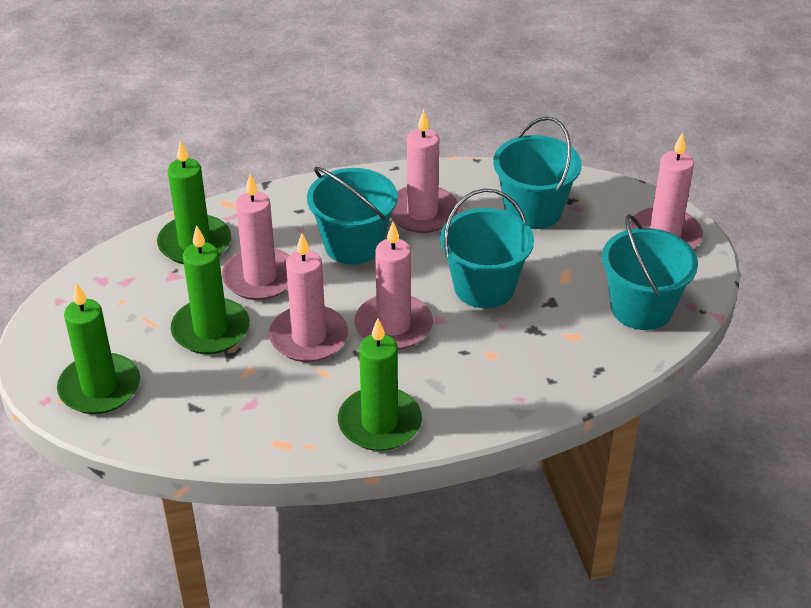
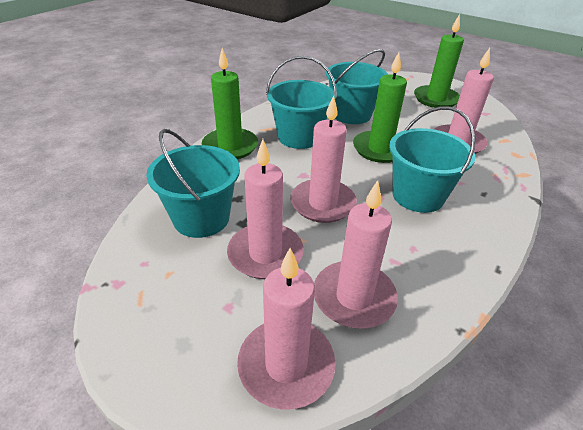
green candle: [57,283,140,414] [157,140,231,264] [171,225,250,354] [338,318,422,451] = 4 -> [202,48,258,159] [353,52,407,163] [414,14,464,108] = 3

